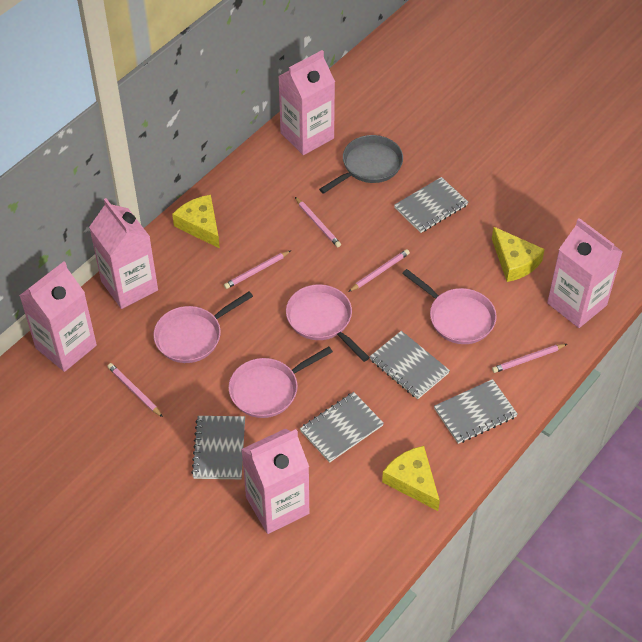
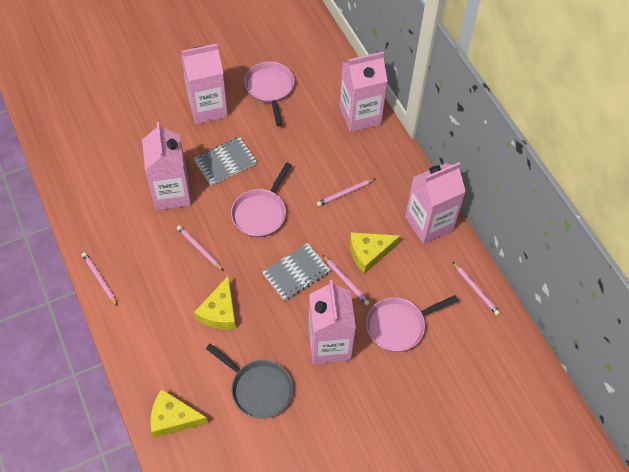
grey notebook: [191,416,245,479] [300,392,384,463] [369,331,450,399] [394,177,468,233] [434,379,518,444] = 5 -> [194,137,257,186] [262,243,330,301] = 2
pink pan: [153,292,253,363] [229,346,333,418] [286,284,370,362] [402,269,497,344] = 4 -> [231,162,292,237] [244,62,295,126] [366,295,458,352] = 3

